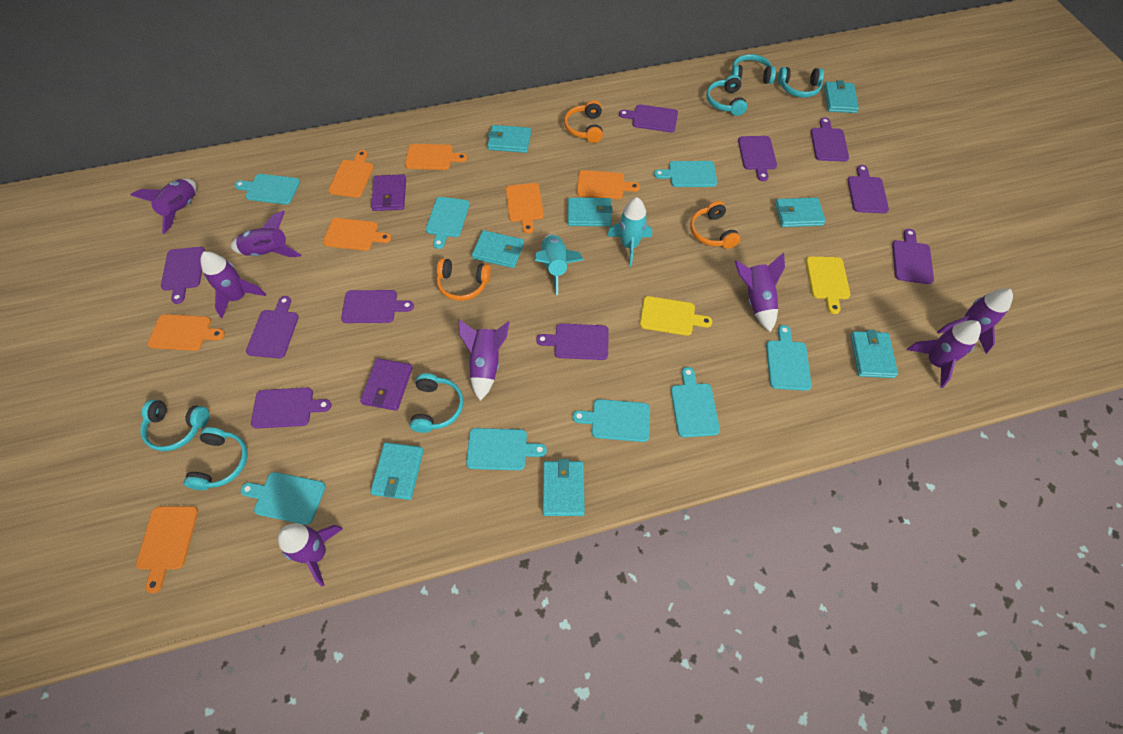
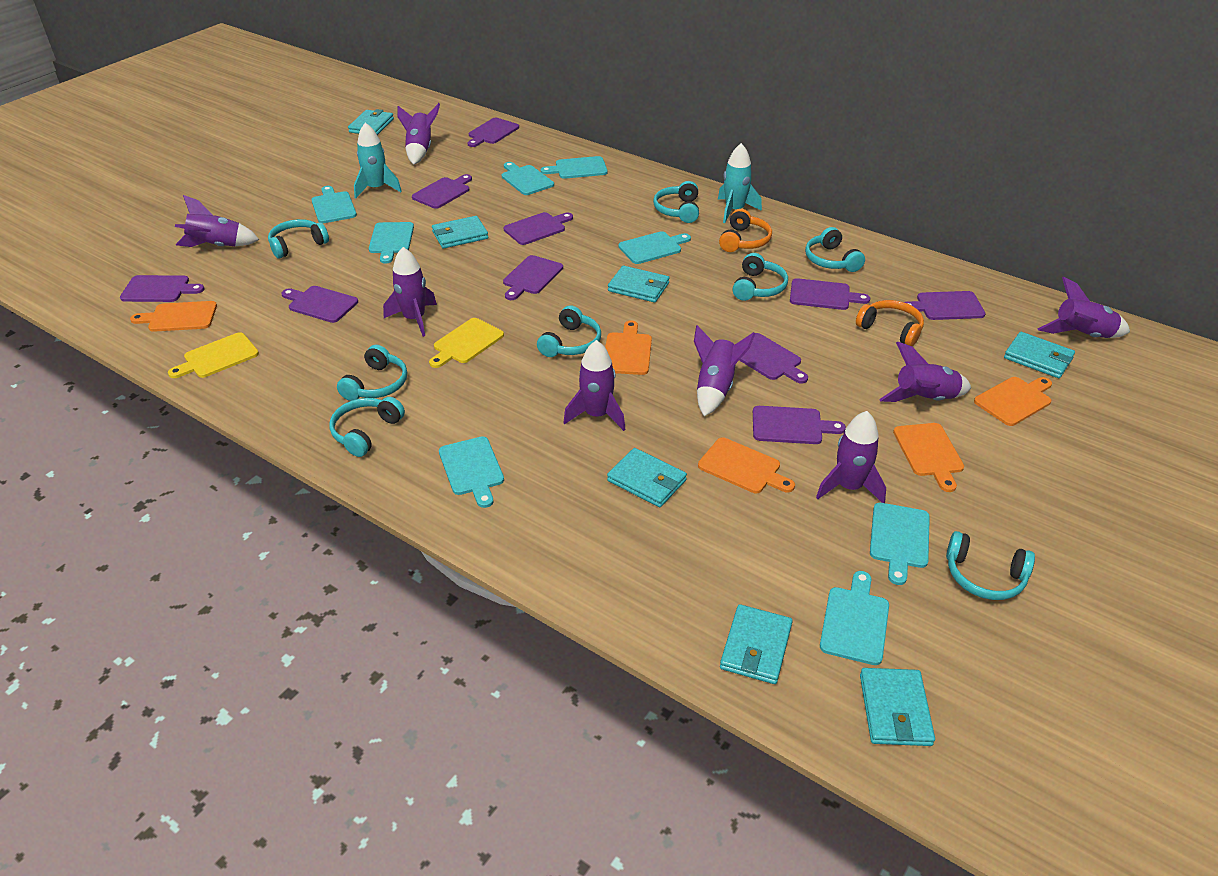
orange cutting board: [136,506,198,593] [148,314,225,351] [323,218,391,251] [328,150,373,198] [405,144,467,170] [506,183,544,234] [577,170,640,199] = 7 -> [130,301,217,332] [605,321,652,375] [698,438,795,493] [893,423,964,492] [974,377,1052,426] = 5
orange headphones: [437,258,491,301] [564,100,603,143] [690,201,740,249] = 3 -> [719,209,772,252] [856,300,924,347] = 2
purple wallet: [360,358,413,411] [371,174,406,211] = 2 -> none = 0
turquoise headphones: [140,400,209,451] [183,427,248,490] [410,373,463,433] [706,75,747,116] [731,54,776,84] [777,67,824,98] = 6 -> [268,219,329,259] [329,397,405,457] [337,345,407,401] [537,305,601,357] [653,181,699,223] [732,253,788,301] [805,227,865,272] [946,531,1035,600] = 8
turquoise wallet: [370,442,424,500] [472,230,524,268] [487,125,531,153] [543,459,585,516] [568,198,612,226] [775,197,826,227] [824,80,859,113] [850,330,898,378] = 8 -> [348,109,394,135] [432,216,488,249] [607,448,687,507] [608,266,669,303] [720,604,793,684] [860,668,935,746] [1004,332,1075,378] = 7

